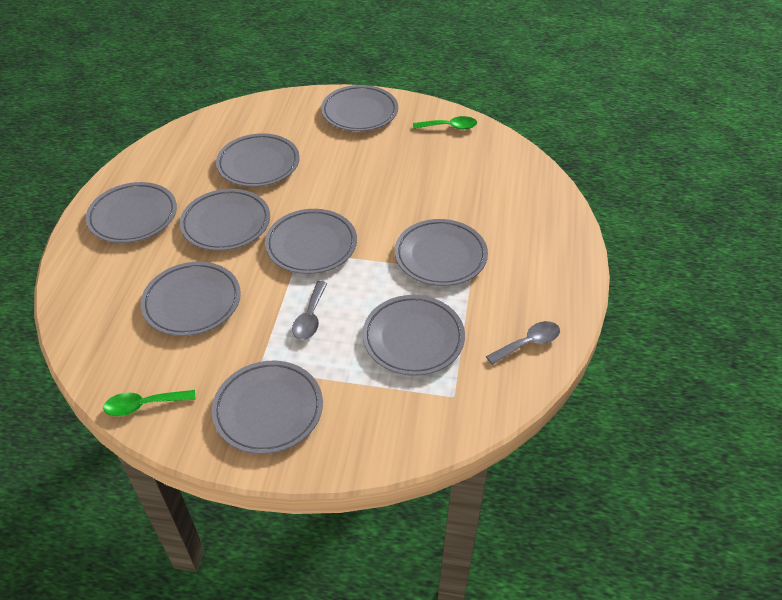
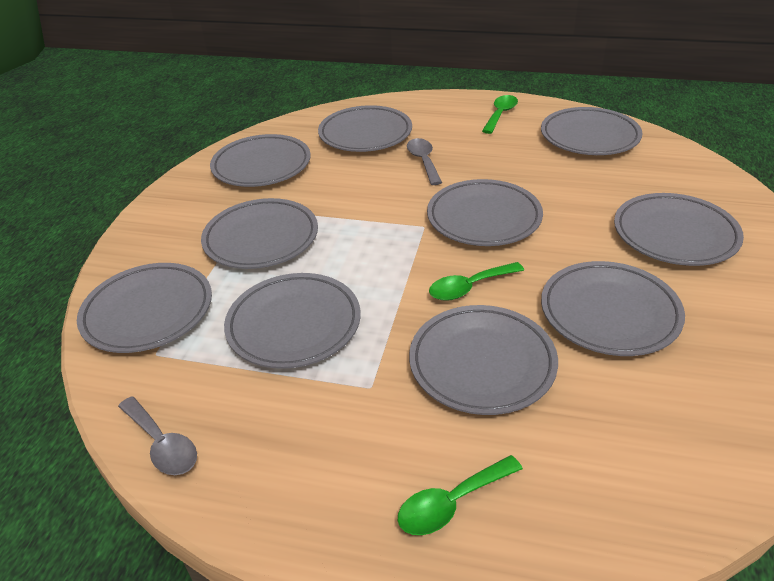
green spoon: [103,390,196,416] [413,116,477,129] = 2 -> [398,455,523,535] [429,262,524,301] [482,95,518,134] = 3
grey plate: [86,182,177,243] [141,262,241,336] [180,189,270,251] [212,361,323,454] [216,133,300,187] [265,209,357,274] [321,85,398,131] [363,295,465,376] [395,219,488,286] = 9 -> [77,263,212,353] [201,198,318,269] [210,134,311,187] [224,273,361,369] [318,105,412,152] [409,305,558,415] [427,179,543,246] [541,107,643,155] [541,261,685,356] [614,193,744,266] = 10

